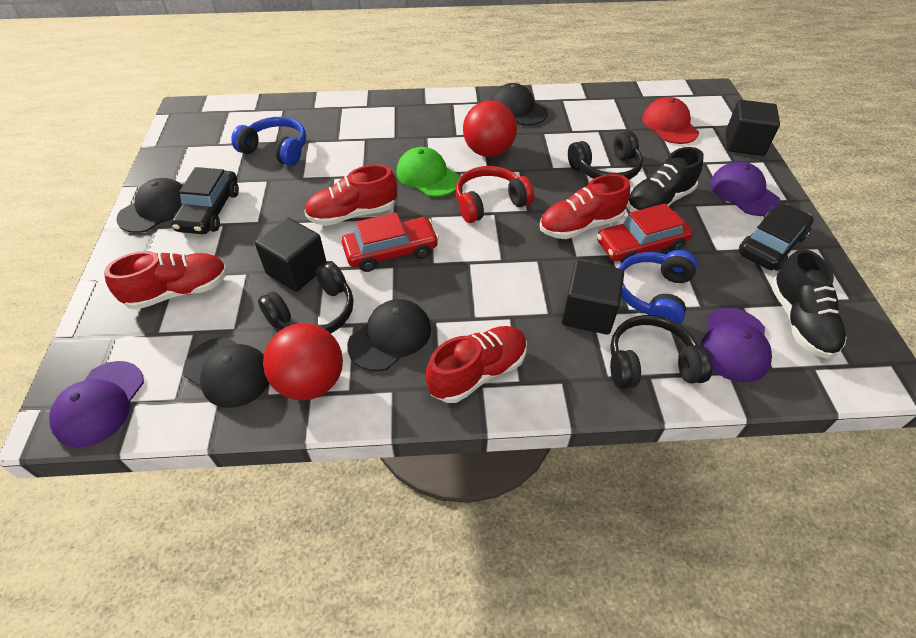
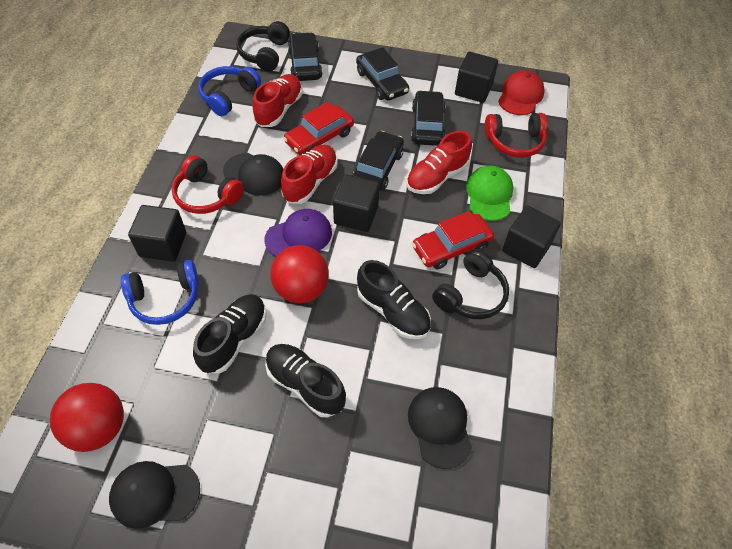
black cap: [116,178,183,233] [183,337,269,408] [347,299,431,371] [491,83,548,126] = 4 -> [109,461,200,529] [223,153,283,196] [408,387,472,469] = 3
black car: [171,167,239,234] [739,203,814,271] = 2 -> [288,32,323,81] [352,131,404,191] [356,47,409,100] [411,90,446,146] = 4
black cube: [255,218,327,292] [562,261,624,335] [726,100,780,156] = 3 -> [128,205,186,262] [333,174,380,232] [455,52,498,103] [502,206,561,268] = 4
black headphones: [258,261,353,333] [568,131,643,180] [610,315,712,389] = 3 -> [236,21,290,71] [432,249,509,319] = 2
black shoe: [627,147,704,212] [771,249,847,359] = 2 -> [193,294,267,374] [265,344,346,418] [357,260,431,339] = 3
purple cap: [49,361,144,448] [701,308,772,382] [710,162,781,216] = 3 -> [265,209,332,257] = 1
red headphones: [455,166,534,223] = 1 -> [172,155,244,214] [484,113,547,158] = 2
red shoe: [104,251,228,310] [304,164,397,226] [426,326,527,403] [540,174,630,239] = 4 -> [252,74,303,127] [281,144,338,204] [406,131,472,194] = 3

